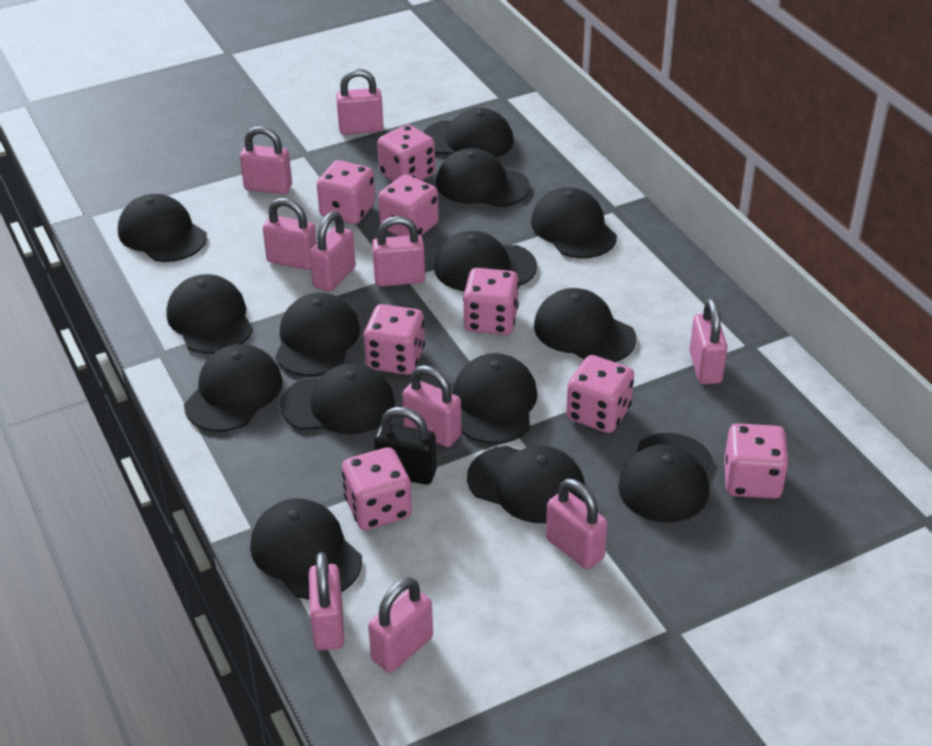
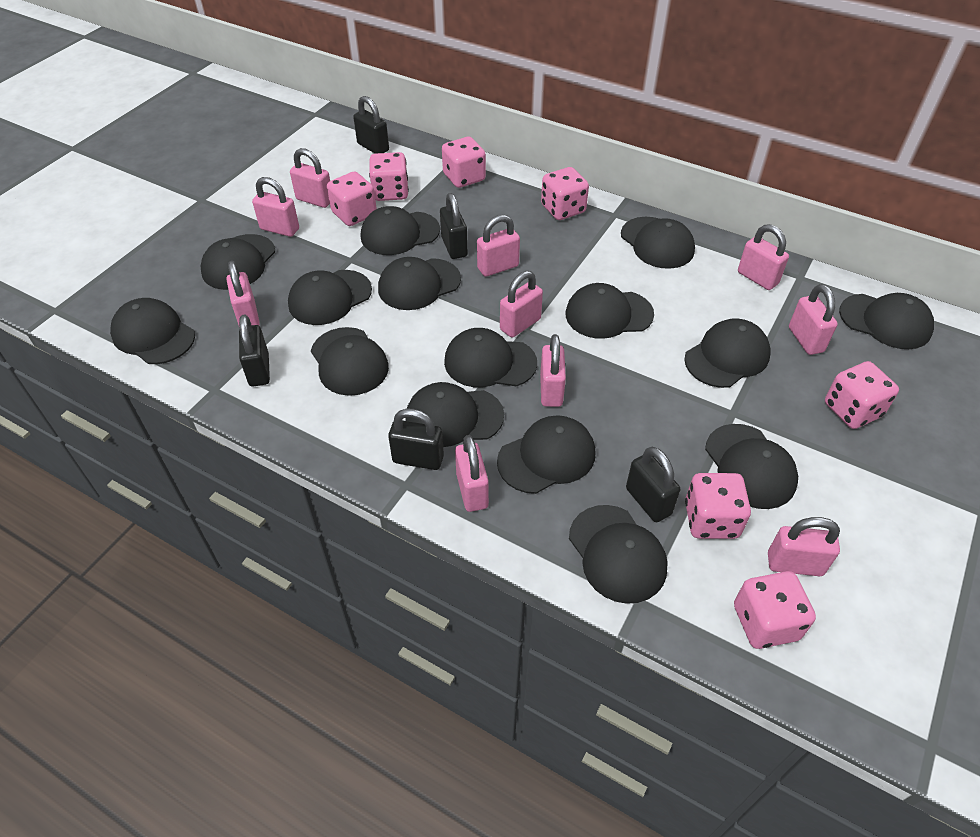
black cap: [118,194,207,262] [166,274,253,354] [184,344,283,432] [250,498,362,599] [275,293,360,376] [280,363,395,434] [423,108,514,158] [434,231,537,291] [436,148,530,207] [453,353,538,444] [467,445,585,523] [531,187,617,259] [534,288,636,362] [618,433,713,523] = 14 -> [110,298,195,364] [201,234,275,290] [288,270,372,325] [311,327,389,396] [361,206,440,255] [378,257,461,310] [405,382,504,447] [444,328,537,387] [497,415,595,494] [566,283,654,339] [569,505,668,604] [621,217,695,269] [684,318,771,388] [705,424,798,509] [839,293,934,349] = 15
black padlock: [374,407,437,485] = 1 -> [239,314,270,386] [353,96,389,154] [388,409,444,470] [440,193,468,259] [626,447,680,522] = 5
pink dice: [317,160,375,224] [342,447,412,530] [364,304,425,375] [377,124,435,182] [378,175,439,236] [463,268,519,335] [566,355,634,433] [724,423,789,499] = 8 -> [327,171,377,226] [369,152,409,201] [442,137,486,188] [541,167,589,220] [685,473,751,539] [734,571,816,649] [825,361,899,429] = 7

